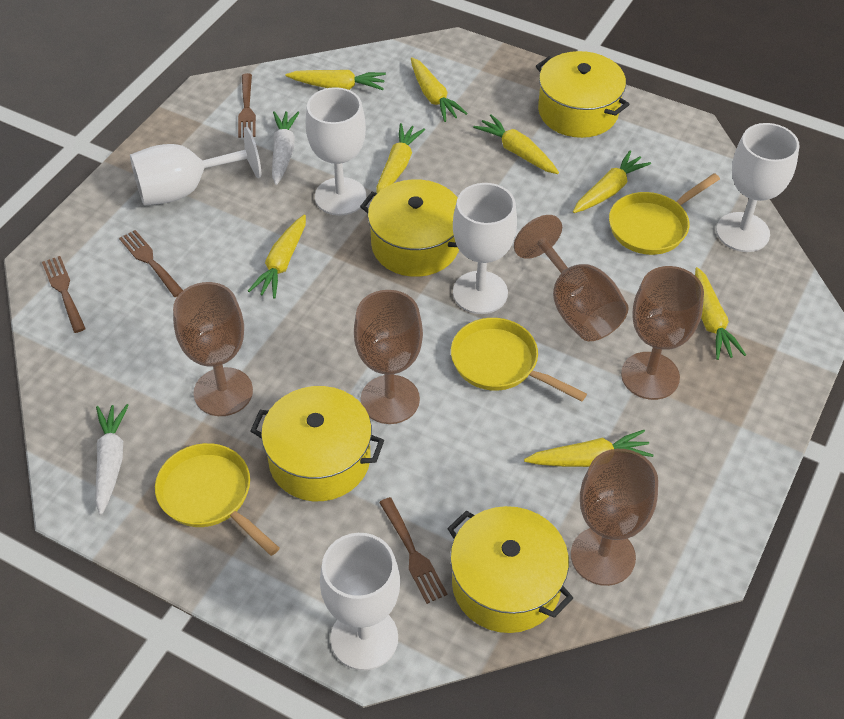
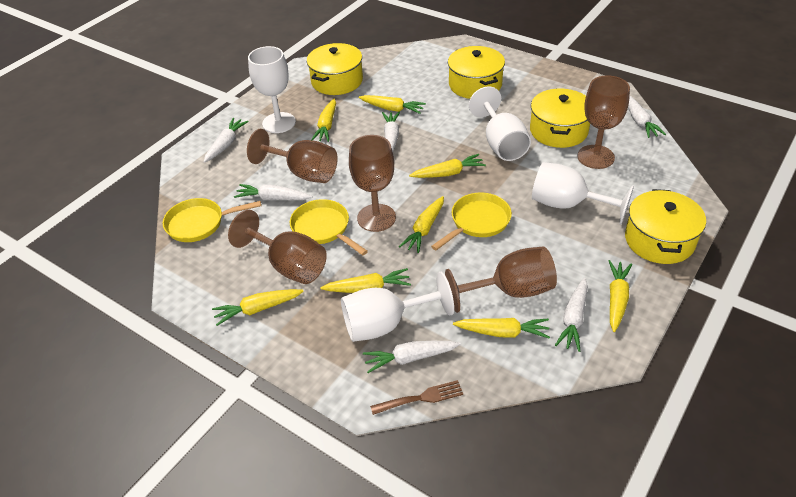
brown fork: [42,256,86,333] [119,230,183,297] [238,73,256,138] [379,497,447,604] = 4 -> [370,380,463,415] = 1
white carrot: [95,404,129,515] [272,111,300,185] = 2 -> [204,118,249,163] [234,184,312,200] [363,341,461,373] [382,111,400,152] [555,278,588,352] [628,96,666,138] = 6
white goblet: [130,127,261,206] [306,87,366,216] [320,533,400,670] [453,183,517,314] [716,123,800,252] = 5 -> [248,46,296,133] [341,272,454,342] [469,87,531,161] [532,162,634,225] = 4

